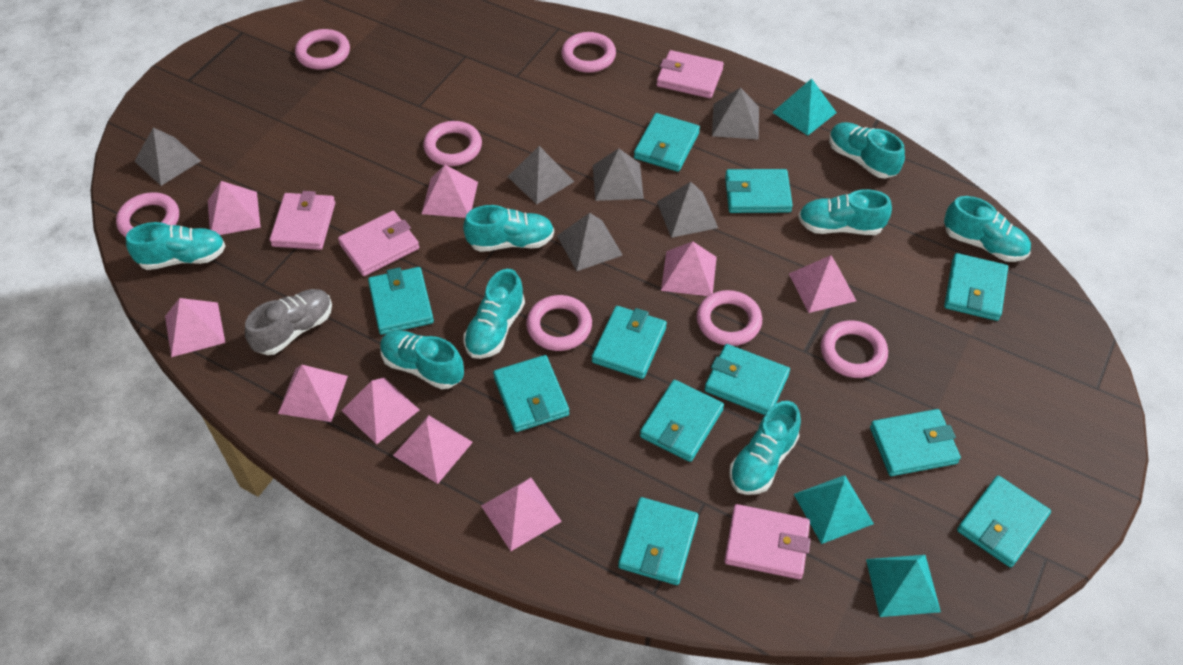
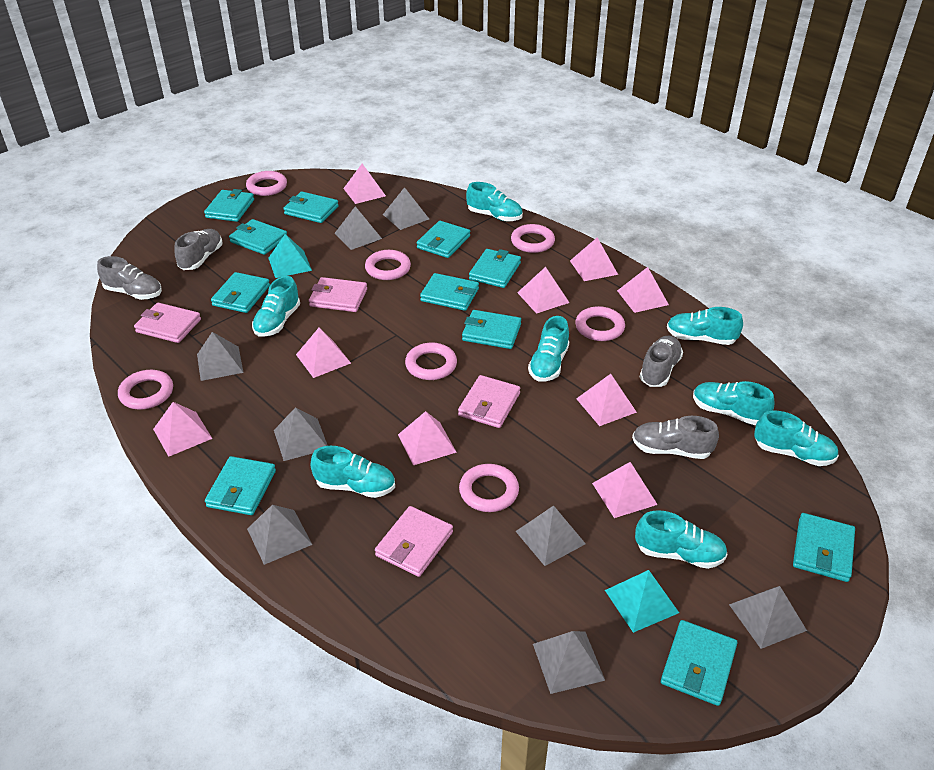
grey pyramid: [134,127,201,186] [508,146,574,204] [557,213,622,271] [593,148,644,201] [657,182,718,238] [712,87,759,140] = 6 -> [197,332,243,381] [247,505,312,565] [274,407,328,461] [334,206,382,250] [383,187,429,230] [516,506,586,566] [533,631,605,694] [729,586,807,649] = 8
grey shoe: [245,289,332,355] = 1 -> [97,256,162,300] [174,229,222,270] [632,416,719,459] [640,336,683,387] = 4
turquoise pyramid: [772,78,837,136] [794,475,874,544] [866,555,941,617] = 3 -> [269,234,312,278] [605,570,679,633] = 2

